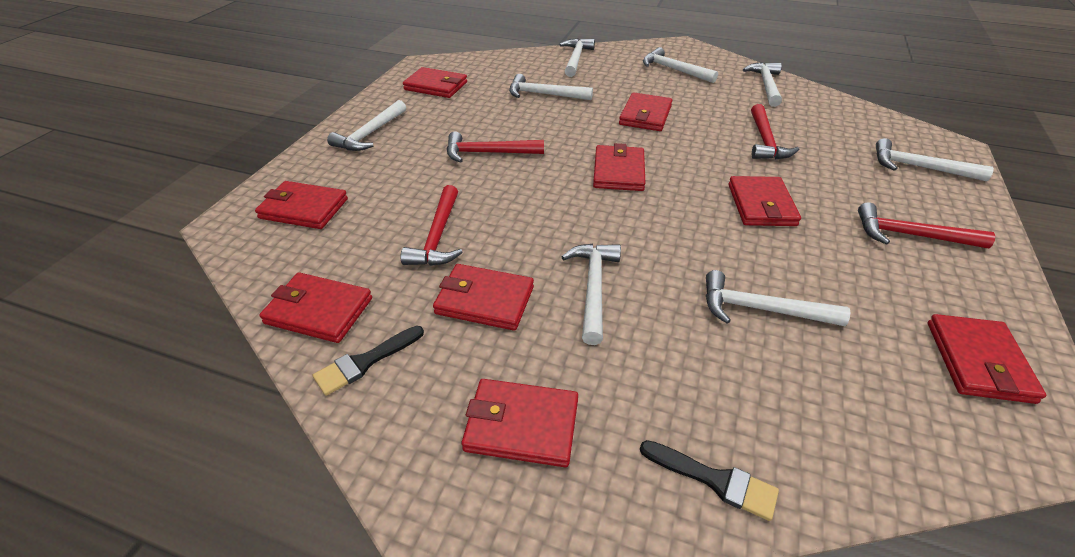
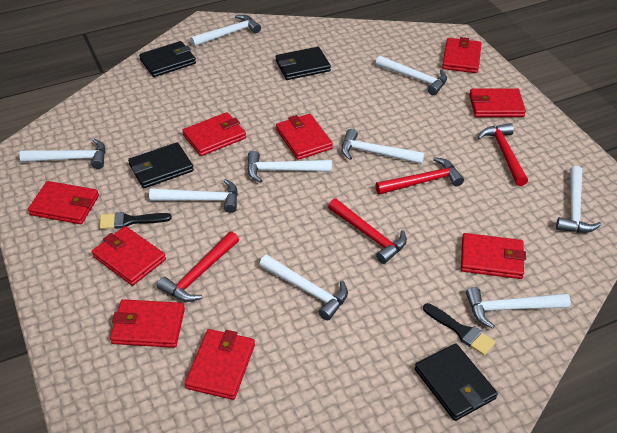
black wallet: none = 0 -> [128,142,194,188] [139,41,196,77] [276,47,331,80] [415,343,498,421] = 4
white hammer: [327,100,406,151] [509,74,593,100] [559,38,595,77] [562,244,621,345] [643,47,718,83] [706,270,850,326] [743,62,782,107] [876,138,994,181] = 8 -> [19,138,106,169] [149,179,238,213] [190,15,261,47] [247,151,332,183] [259,255,348,321] [341,129,424,164] [376,55,447,95] [466,287,571,329] [556,166,601,233] = 9

